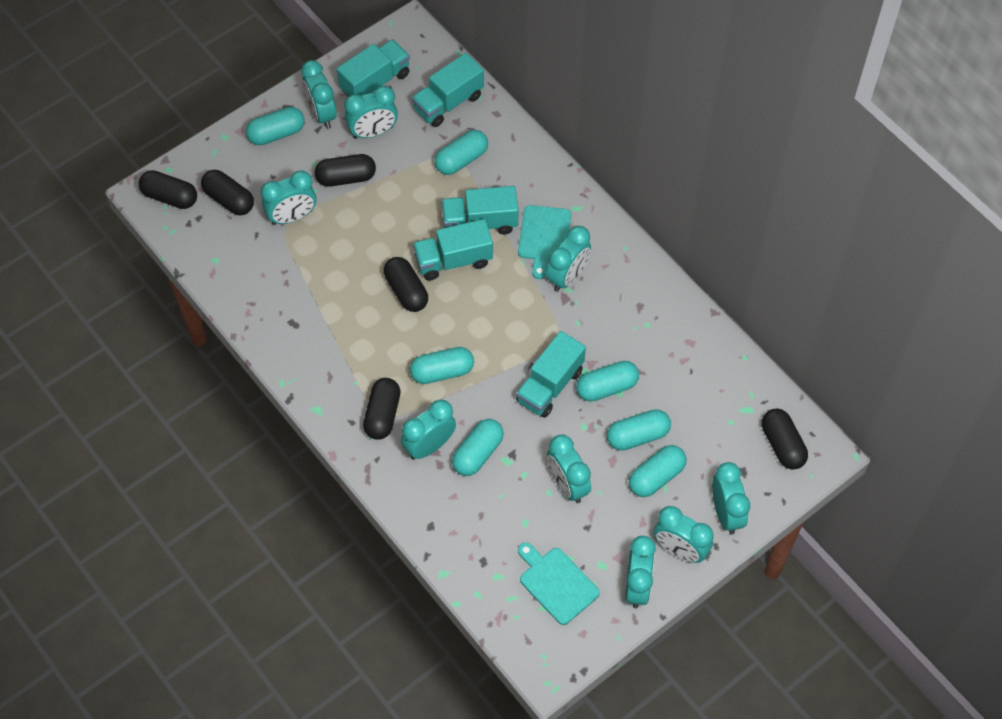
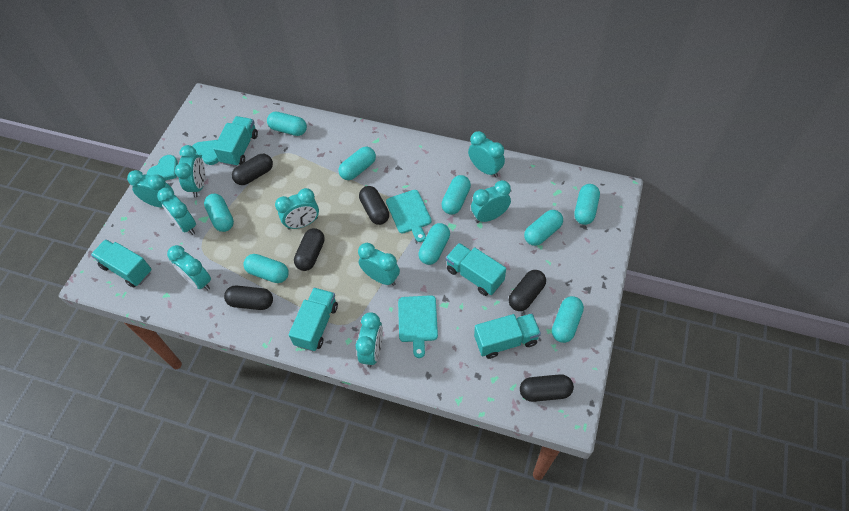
turquoise capsule: [246,107,305,145] [410,347,474,384] [434,130,488,175] [452,419,504,476] [576,361,639,402] [607,409,671,450] [629,445,686,497] = 7 -> [204,194,234,232] [243,254,289,283] [267,112,307,136] [339,146,376,180] [418,223,450,265] [442,175,471,215] [524,210,563,246] [552,296,584,343] [574,184,600,225] = 9
turquoise heart: none = 0 -> [147,155,178,181] [192,140,219,165] = 2

